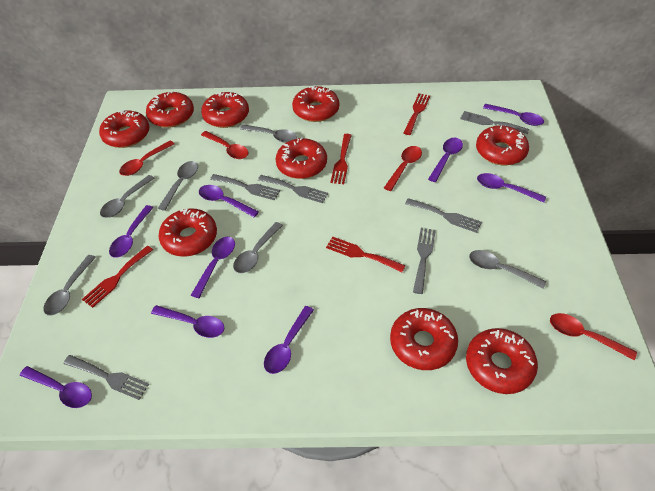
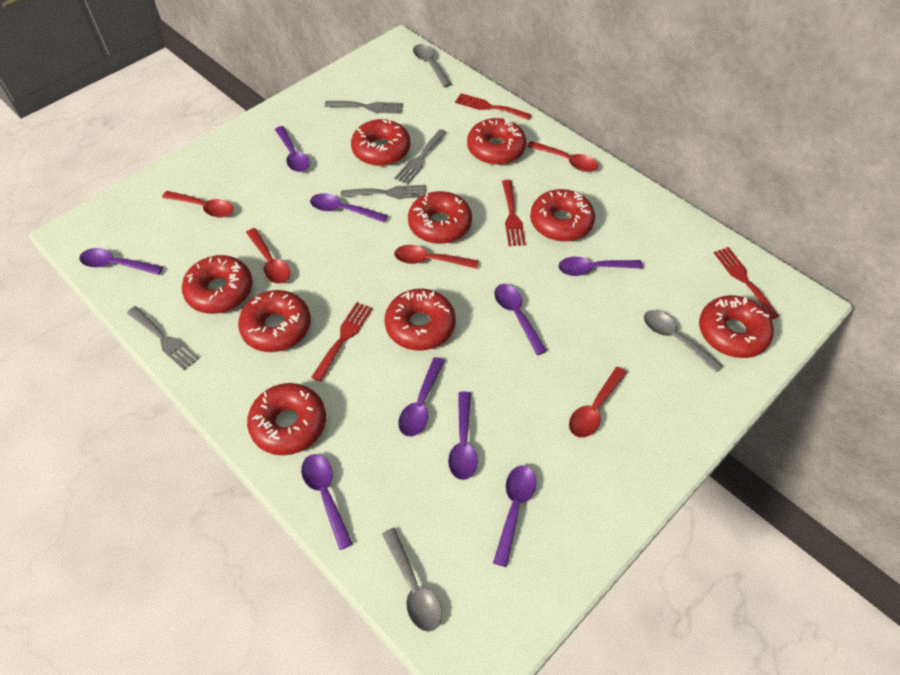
grey fork: [63,355,149,400] [210,174,280,200] [258,175,328,203] [405,198,482,233] [413,228,436,294] [460,111,530,134] = 6 -> [127,306,199,370] [325,101,403,114] [341,185,426,199] [395,129,447,184] = 4
grey spoon: [44,255,96,316] [100,175,154,218] [158,161,198,211] [233,222,283,273] [240,124,297,143] [469,250,546,288] = 6 -> [382,528,442,632] [413,44,451,87] [644,310,723,373] = 3
red spoon: [119,141,175,176] [201,131,249,159] [384,146,422,191] [550,313,637,360] = 4 -> [162,191,233,218] [246,228,290,284] [394,245,478,269] [527,141,598,172] [569,367,627,438] = 5

